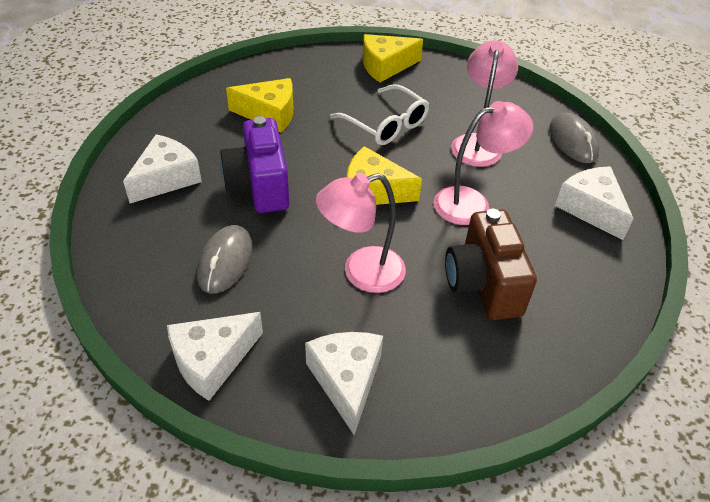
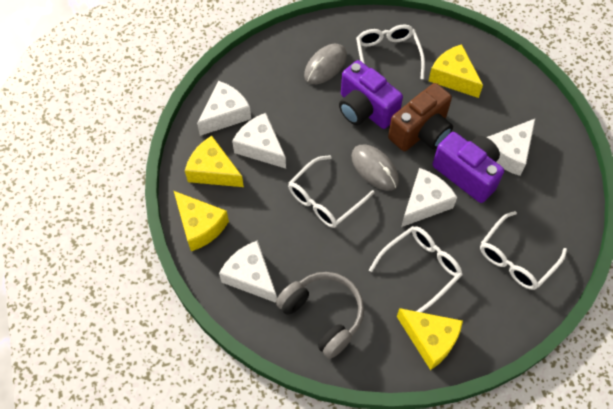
grey headphones: none = 0 -> [276,272,364,359] = 1
pink lamp: [316,173,406,293] [434,101,533,225] [451,40,518,167] = 3 -> none = 0
purple camera: [220,116,289,213] = 1 -> [339,60,403,129] [433,132,504,203] = 2
white cheese: [123,134,202,203] [167,312,263,401] [305,332,383,435] [555,166,634,240] = 4 -> [197,81,251,136] [219,241,277,303] [232,113,286,169] [401,168,457,227] [487,119,535,176] = 5
white glasses: [330,84,429,145] = 1 -> [288,155,374,228] [356,25,425,79] [369,226,462,313] [480,211,567,290] = 4
yellow cheese: [226,78,293,133] [347,146,422,205] [363,34,423,82] = 3 -> [174,191,229,251] [185,136,244,187] [397,308,463,370] [428,44,483,98] = 4

